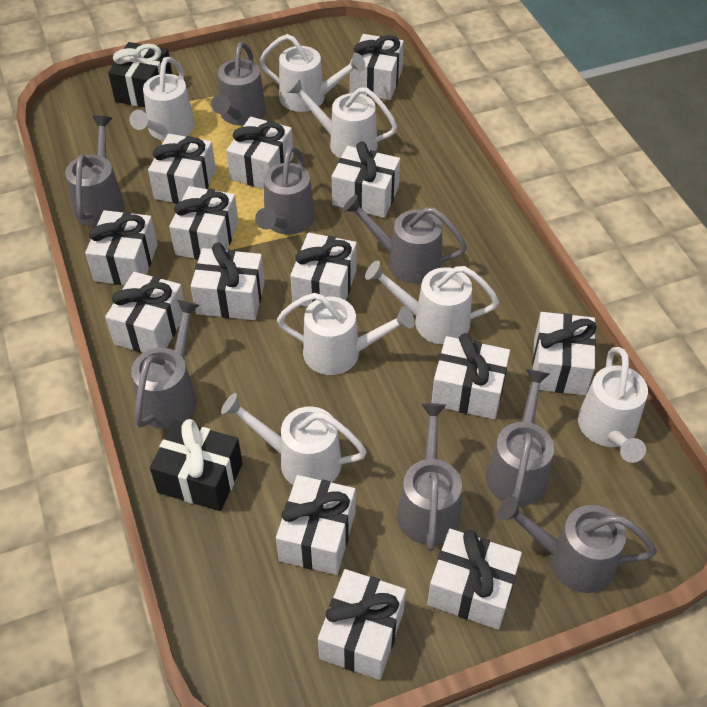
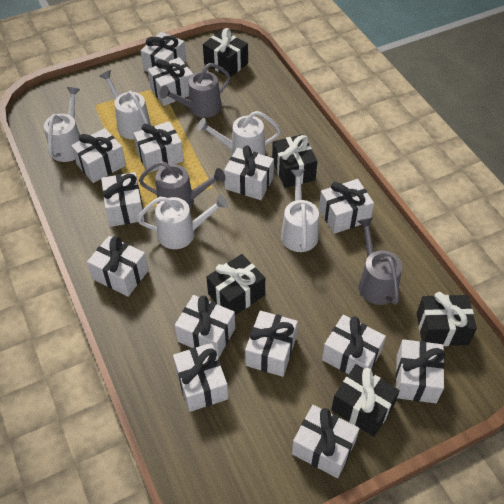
black gift: [108,42,172,107] [150,419,243,511] = 2 -> [203,28,248,77] [206,254,265,315] [272,134,317,188] [331,364,400,437] [417,292,477,346] = 5
grey watering can: [65,116,125,226] [131,300,199,429] [211,42,266,126] [255,146,315,235] [343,194,467,284] [397,403,462,551] [486,369,554,506] [498,496,657,593] = 8 -> [139,161,225,209] [159,63,230,118] [358,218,402,305] = 3
white watering can: [130,57,195,141] [221,393,367,485] [259,34,365,112] [277,293,414,375] [287,78,397,158] [365,260,499,344] [578,347,648,463] = 7 -> [44,87,80,162] [99,70,151,139] [137,194,228,249] [197,111,281,156] [281,169,319,252] = 5

